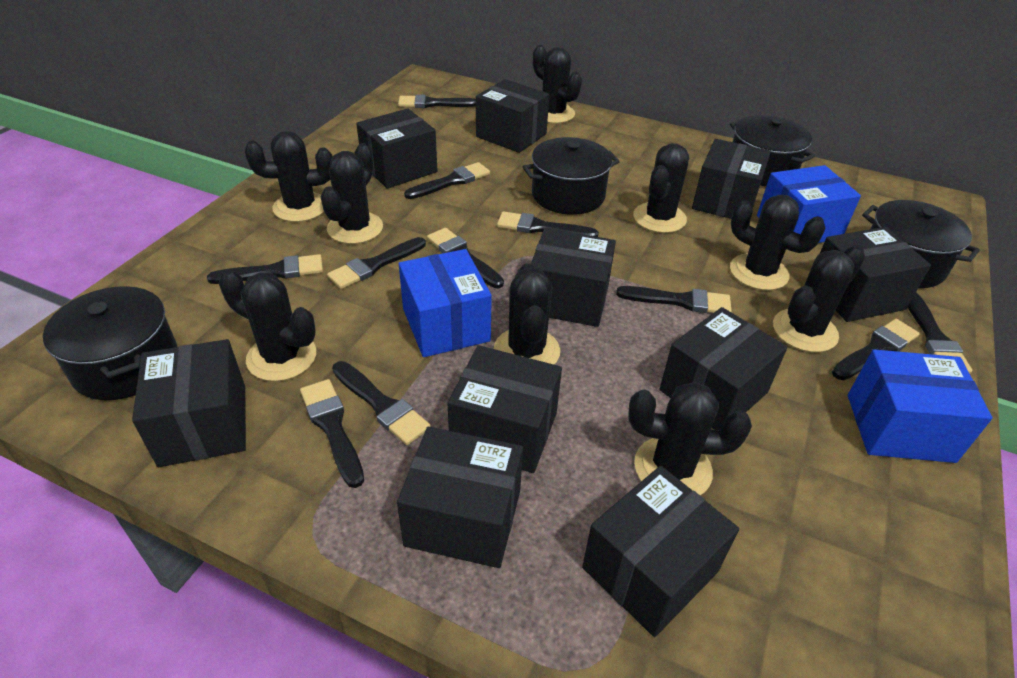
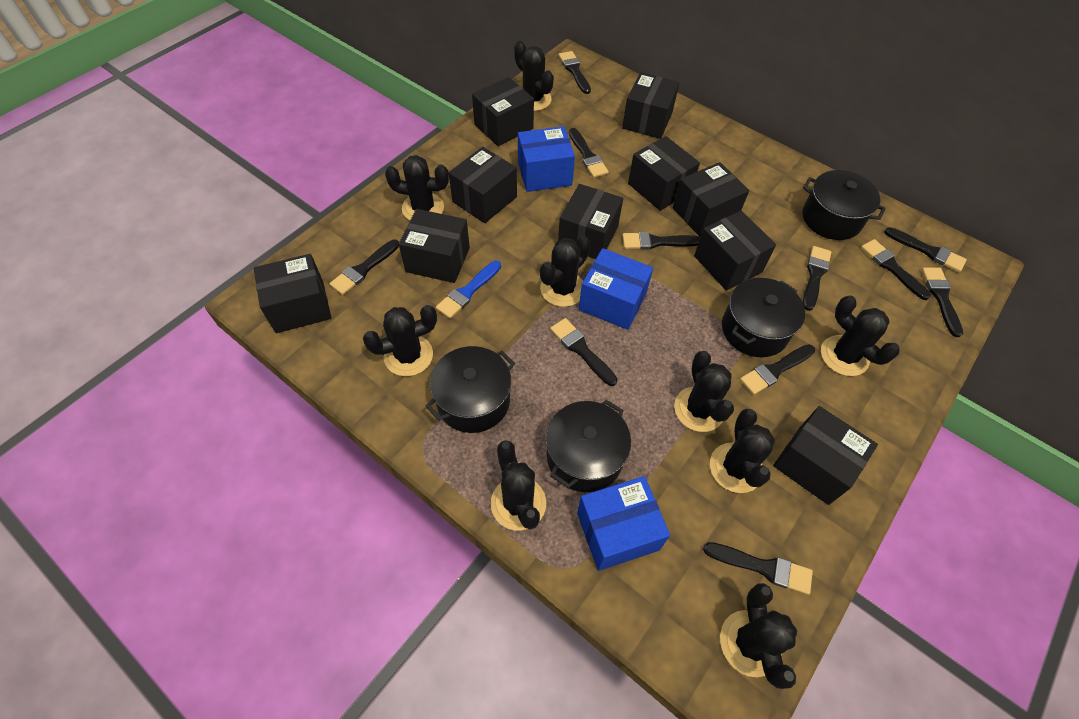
blue brush: none = 0 -> [436,261,501,319] = 1

